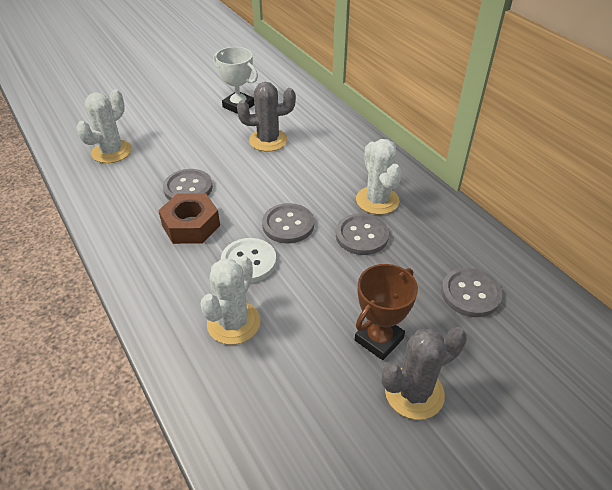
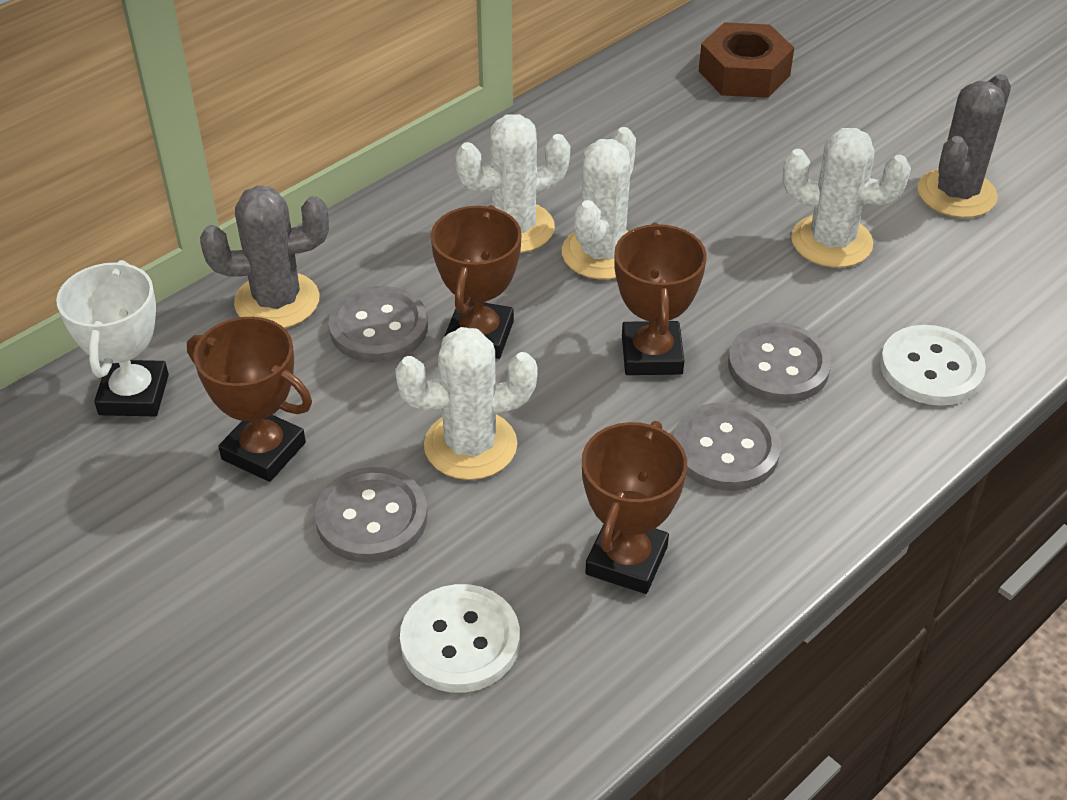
brown trophy: [355,264,418,360] = 1 -> [187,317,312,482] [431,205,522,359] [582,421,687,594] [614,223,707,375] = 4
white button: [221,238,276,283] = 1 -> [400,584,520,693] [880,325,986,406] = 2
white cactus: [76,90,132,163] [200,256,260,345] [356,139,402,215] = 3 -> [395,327,537,480] [455,114,570,253] [562,127,636,279] [783,128,911,268] = 4

